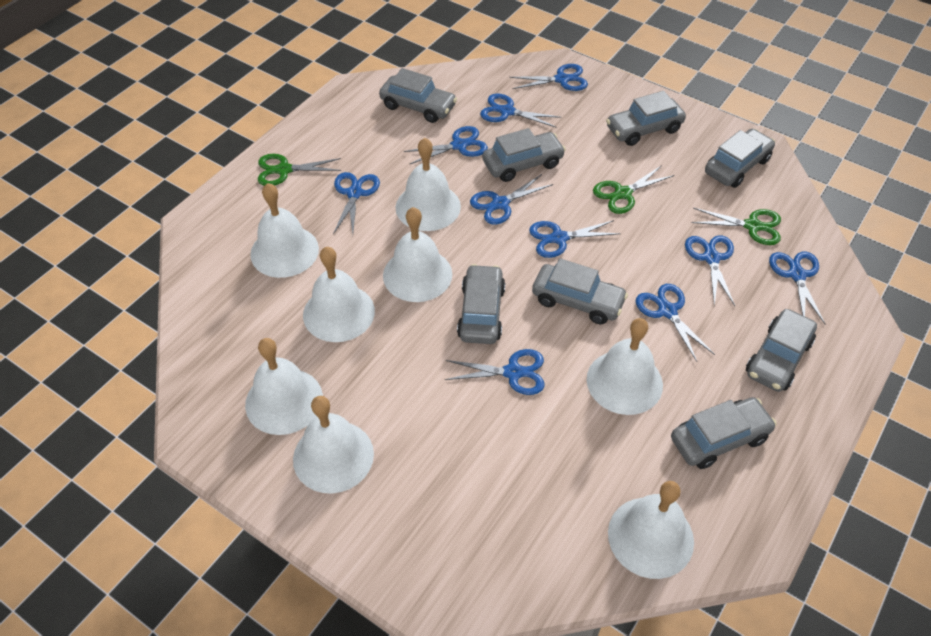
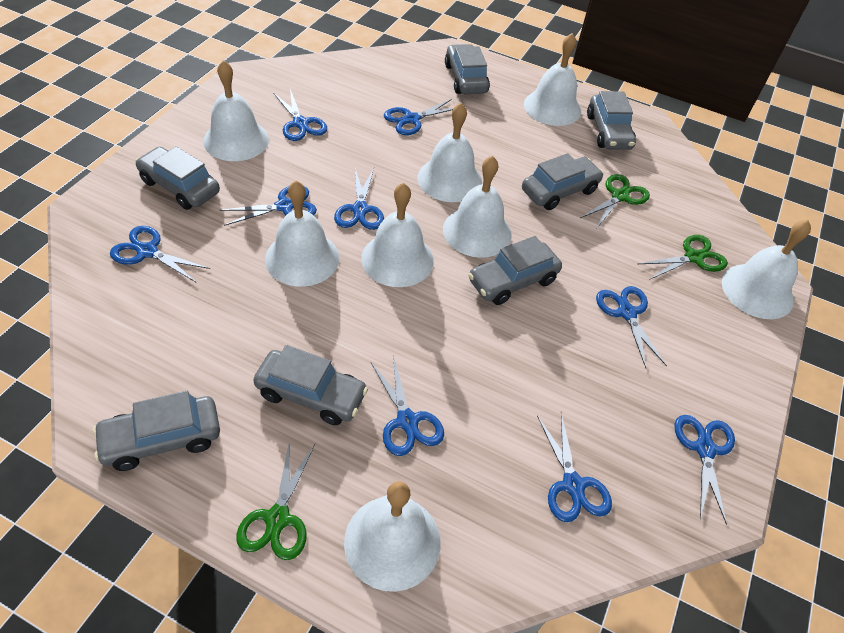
blue scissors: [333,172,380,234] [404,126,488,164] [445,349,545,395] [470,174,553,225] [480,94,562,128] [510,64,588,91] [529,220,621,258] [636,284,715,362] [685,235,735,306] [769,252,825,324] = 10 -> [110,226,210,282] [219,186,317,226] [273,89,327,141] [334,168,384,230] [371,355,444,456] [384,99,454,135] [537,413,612,522] [596,286,667,368] [675,415,735,525] = 9
grey car: [379,68,457,123] [457,264,505,344] [482,128,566,182] [532,258,628,324] [606,91,686,146] [671,397,777,469] [705,129,775,188] [746,309,817,392] = 8 -> [93,391,220,471] [135,146,220,210] [253,345,368,425] [445,44,490,94] [468,236,562,305] [522,153,604,210] [587,91,636,150] = 7

